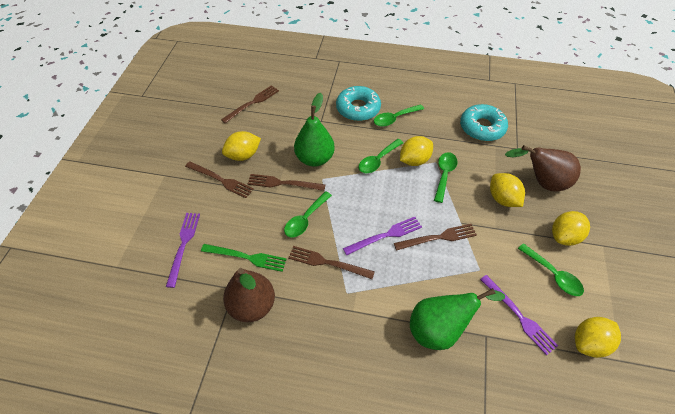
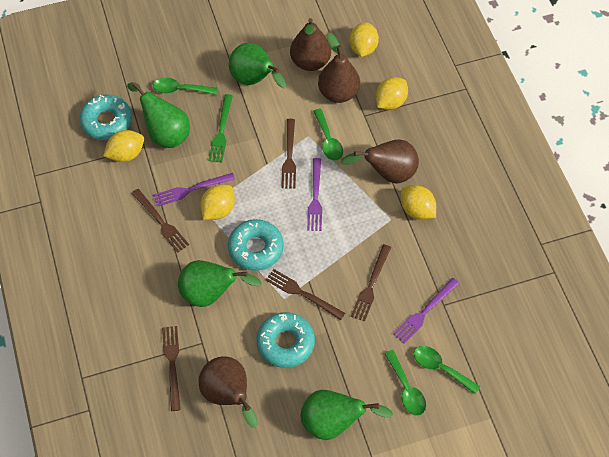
brown pear: [223,268,275,322] [505,145,581,192] = 2 -> [198,356,258,428] [290,18,331,71] [318,32,360,103] [340,140,419,184] = 4
green pear: [294,93,335,167] [410,288,505,350] = 2 -> [127,82,190,148] [178,260,262,307] [229,43,286,88] [301,390,393,440] = 4
green spoon: [284,191,332,237] [358,139,403,173] [374,104,424,127] [434,152,457,203] [518,243,584,296] = 5 -> [153,78,217,95] [313,109,343,161] [384,350,426,416] [414,346,480,394] = 4
turquoise donut: [336,86,381,121] [460,104,508,141] = 2 -> [79,94,132,140] [228,219,284,271] [256,312,315,368] = 3

